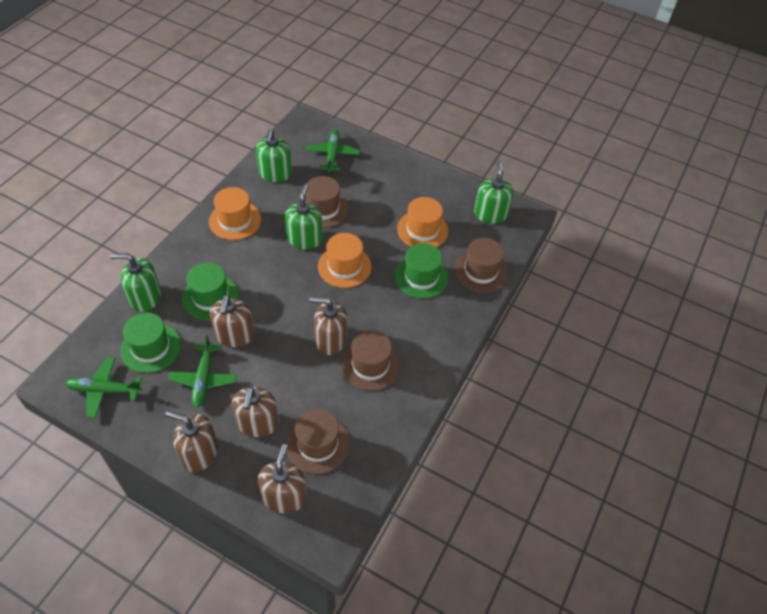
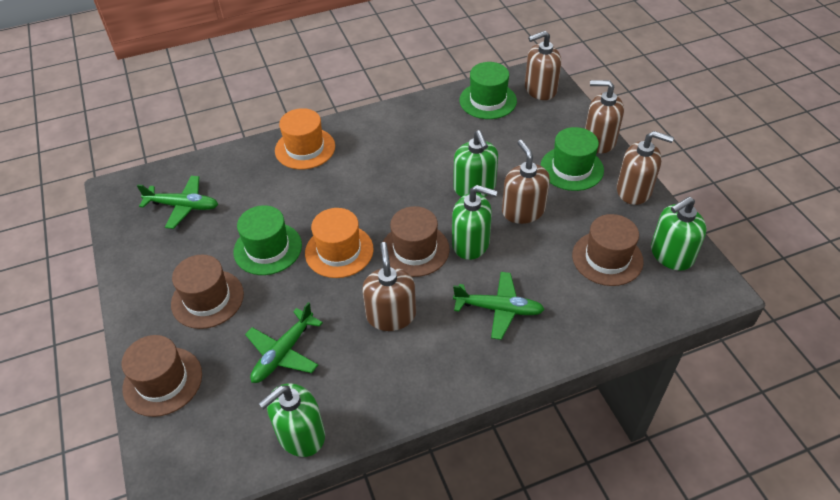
orange hat: [209,187,261,240] [318,233,372,288] [397,197,448,247] = 3 -> [275,108,335,169] [305,208,374,278] = 2

